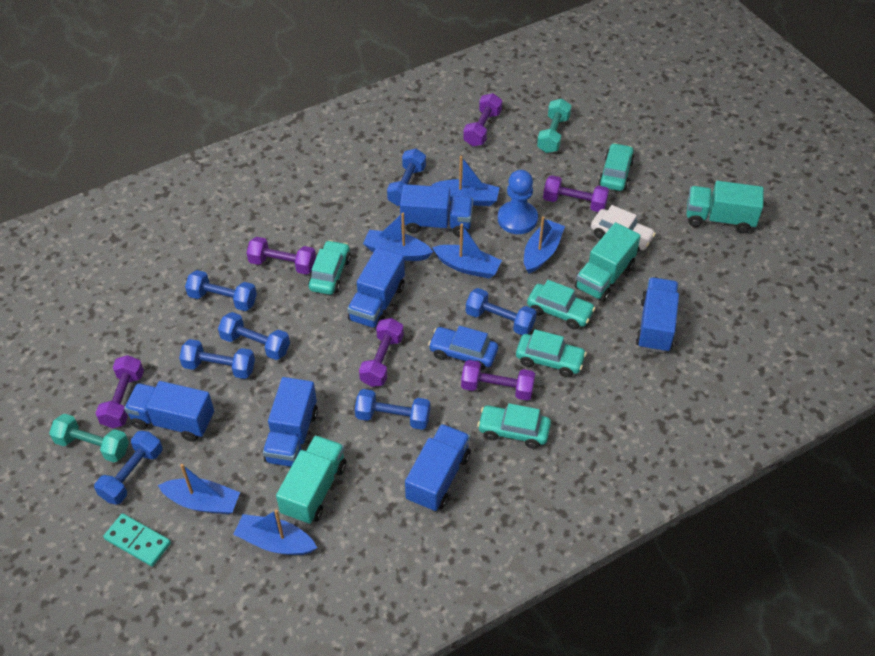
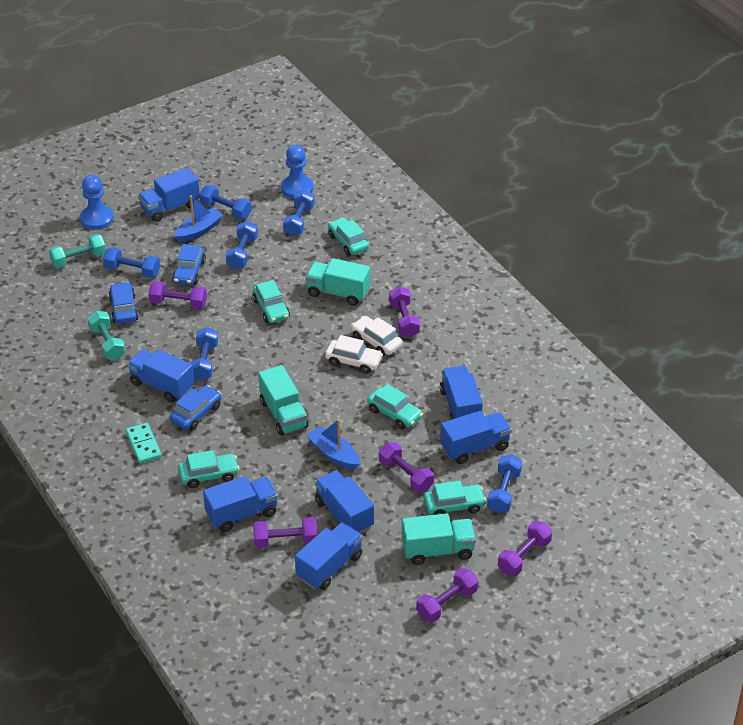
blue boat: [158,464,240,514] [233,509,317,555] [363,213,433,261] [432,156,500,206] [432,224,502,278] [524,216,565,274] = 6 -> [174,195,223,242] [306,419,360,469] = 2
blue car: [428,326,498,371] = 1 -> [109,282,139,324] [170,385,221,430] [172,244,206,285] = 3
blue dumbbell: [94,431,162,505] [179,339,255,379] [185,270,257,311] [218,312,290,360] [355,389,430,430] [387,149,426,206] [466,288,536,335] = 7 -> [103,247,160,278] [190,327,218,381] [200,185,252,220] [226,221,258,269] [283,190,314,236] [487,454,522,513] = 6
blue pawn: [498,170,538,234] = 1 -> [80,175,114,230] [281,145,314,199] = 2
blue truck: [124,381,214,442] [263,377,318,467] [347,247,405,329] [400,184,473,237] [405,424,471,512] [636,277,679,353] = 6 -> [127,349,194,403] [138,168,200,222] [203,476,278,532] [295,522,363,590] [315,470,374,533] [440,366,483,420] [440,411,512,464] = 7
white car: [591,205,656,252] = 1 -> [325,335,383,374] [351,316,403,356] = 2

